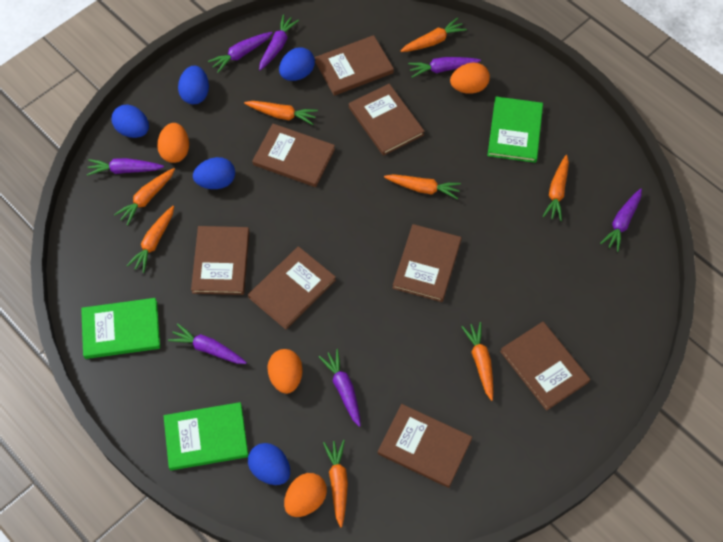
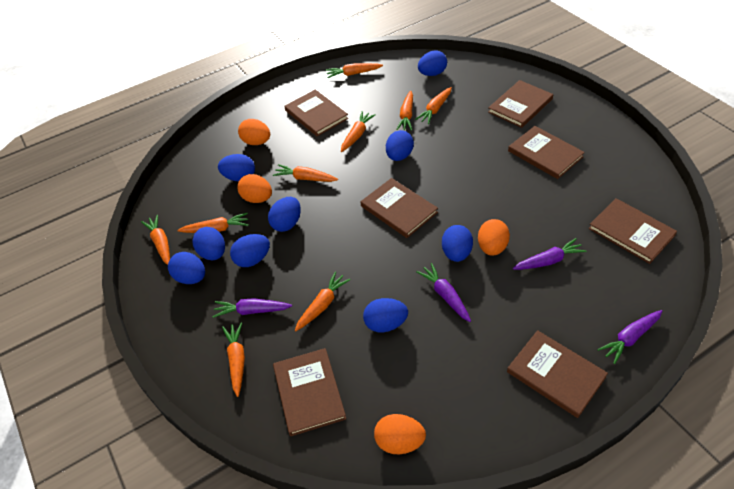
blue egg: [112,104,149,138] [178,66,209,104] [193,157,235,189] [248,443,290,485] [279,47,315,81] = 5 -> [168,252,205,284] [192,227,225,260] [218,154,255,181] [230,234,270,267] [268,197,301,232] [363,298,408,333] [386,130,414,161] [418,51,447,76] [442,225,473,262] = 9
brown book: [191,226,250,295] [248,246,336,330] [252,123,335,187] [315,35,394,96] [349,84,425,156] [378,404,472,488] [393,224,462,302] [500,322,590,411] = 8 -> [273,348,346,436] [284,90,348,136] [360,178,438,238] [488,80,553,128] [507,330,608,418] [508,126,585,179] [588,198,677,264] = 7
green book: [81,298,160,359] [164,402,248,470] [487,97,543,163] = 3 -> none = 0
orange carrot: [114,168,175,225] [127,206,174,273] [244,101,318,125] [323,440,348,528] [384,174,461,199] [400,18,467,52] [461,322,493,401] [542,155,569,221] = 8 -> [141,215,170,265] [177,213,249,233] [222,322,245,397] [273,164,338,182] [295,271,351,331] [326,63,383,78] [341,111,376,152] [396,91,413,131] [415,87,452,124] = 9
purple carrot: [87,158,164,176] [168,323,247,364] [208,32,273,73] [259,15,299,70] [319,349,361,427] [408,57,481,78] [600,188,642,252] = 7 -> [213,298,292,318] [416,263,471,322] [513,238,586,270] [597,310,662,364] = 4

